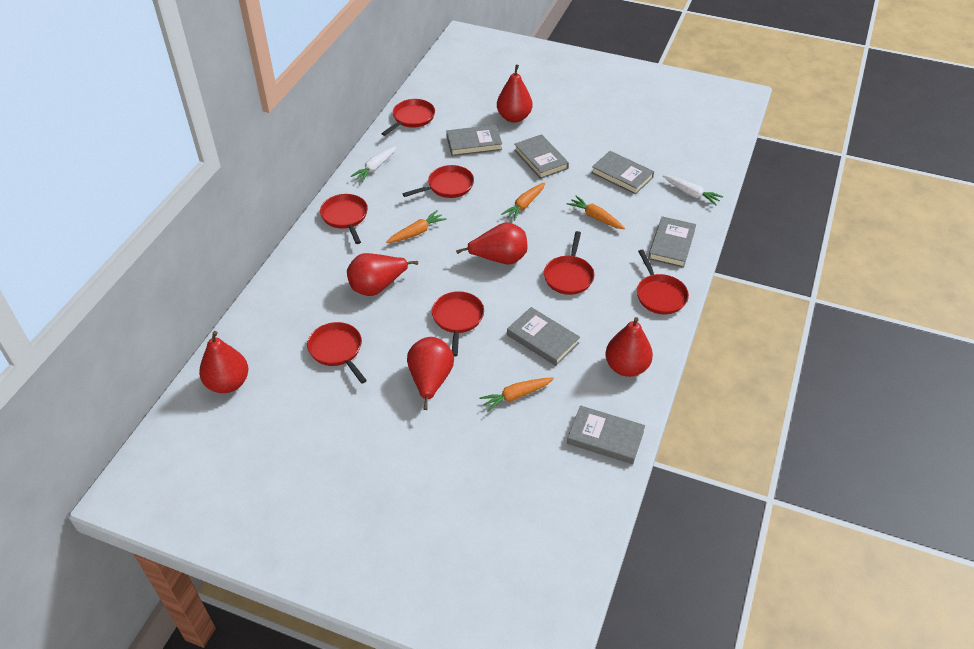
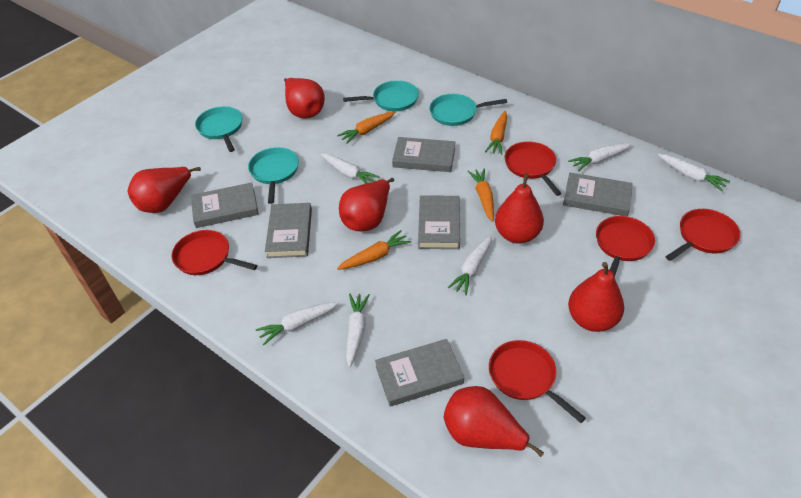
red pan: [307,322,367,384] [320,194,368,244] [381,99,435,136] [402,165,474,198] [432,291,484,357] [544,231,594,295] [637,249,689,314] = 7 -> [172,230,257,275] [489,340,586,423] [505,141,562,196] [596,216,655,277] [665,209,740,261] = 5
turquoise pan: none = 0 -> [195,106,242,152] [248,147,299,204] [343,80,419,111] [429,94,507,126] = 4
white carrot: [351,146,396,182] [663,175,723,205] = 2 -> [256,301,339,345] [321,153,380,184] [346,294,370,367] [447,236,492,295] [568,143,632,171] [658,154,730,191] = 6

